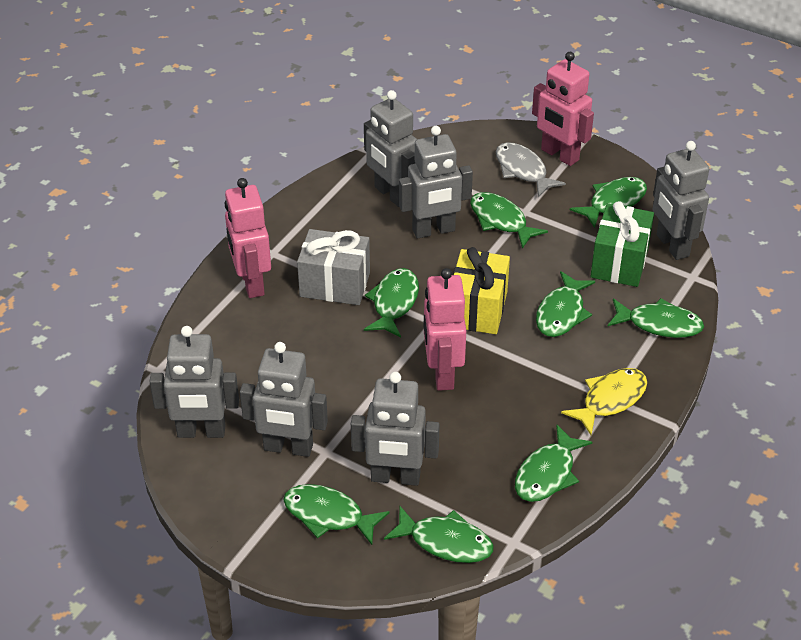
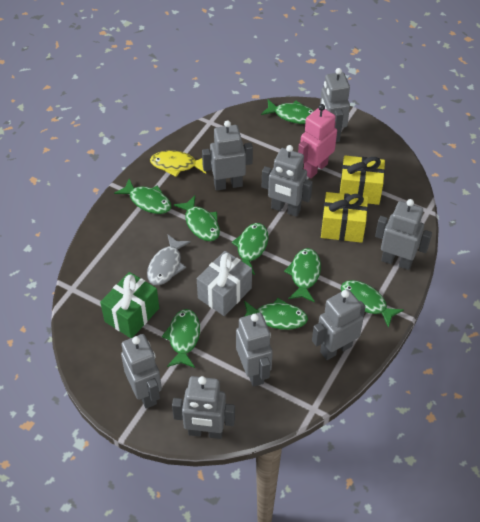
grey robot: [149,326,239,438] [240,342,328,457] [351,372,440,486] [364,90,417,207] [399,126,473,239] [652,141,709,260] = 6 -> [121,334,162,409] [172,376,235,439] [202,120,253,191] [236,313,273,387] [262,145,313,217] [312,289,366,360] [320,68,350,142] [375,199,432,270] = 8
pink robot: [224,178,271,298] [424,268,466,391] [532,52,594,166] = 3 -> [298,104,337,178] = 1
yellow gift: [454,247,510,334] = 1 -> [321,192,368,243] [340,156,385,205] = 2

